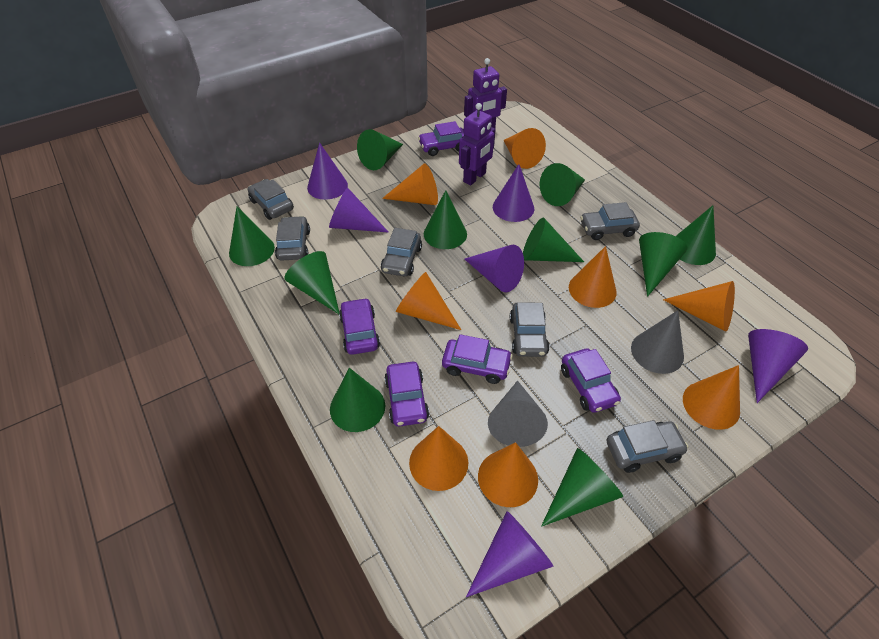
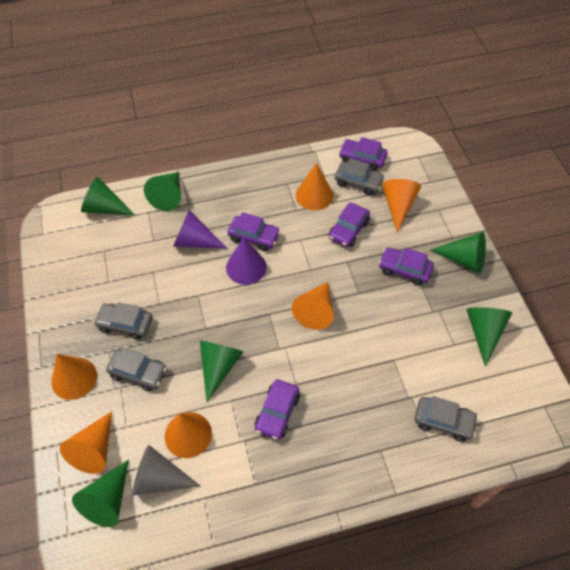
green cone: [229,207,275,266] [284,251,339,314] [330,368,385,432] [357,129,403,170] [424,190,467,249] [523,218,584,262] [540,163,585,206] [541,448,623,527] [639,232,687,297] [676,205,716,265] = 10 -> [72,460,129,527] [81,177,136,216] [144,172,181,211] [200,341,243,402] [431,232,486,273] [467,307,512,367] = 6
grey car: [248,179,294,220] [275,216,310,261] [381,228,422,276] [510,302,550,357] [580,202,640,240] [606,420,688,473] = 6 -> [94,302,153,340] [106,347,167,391] [335,158,385,196] [415,396,478,442] = 4
grey cone: [488,381,548,447] [631,310,684,374] = 2 -> [132,445,200,495] = 1
orange cone: [382,163,438,205] [396,272,461,330] [409,426,468,491] [478,442,538,507] [504,128,546,169] [569,246,617,308] [663,281,735,332] [683,365,740,430] = 8 -> [51,354,97,400] [60,411,112,474] [165,412,212,458] [292,282,334,330] [296,163,333,210] [382,179,421,233] = 6
purple cone: [307,142,348,200] [329,188,389,233] [465,245,524,292] [466,511,554,597] [493,164,534,222] [748,329,808,403] = 6 -> [173,210,228,249] [226,237,267,285] = 2
purple robot: [459,103,496,185] [464,58,507,128] = 2 -> none = 0

